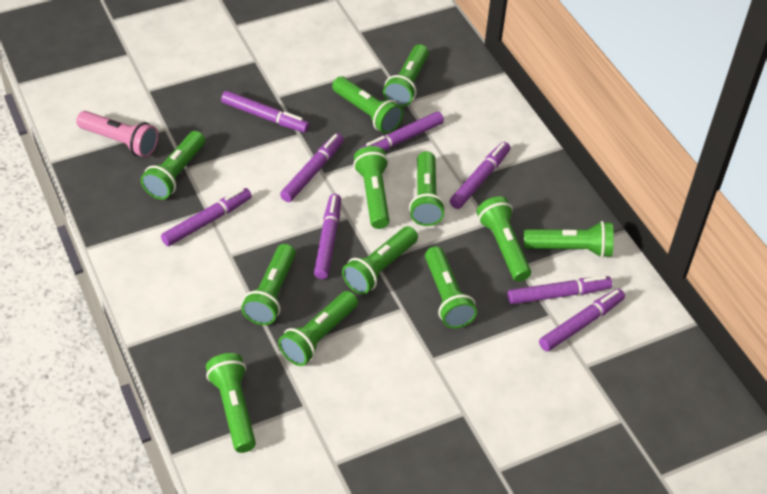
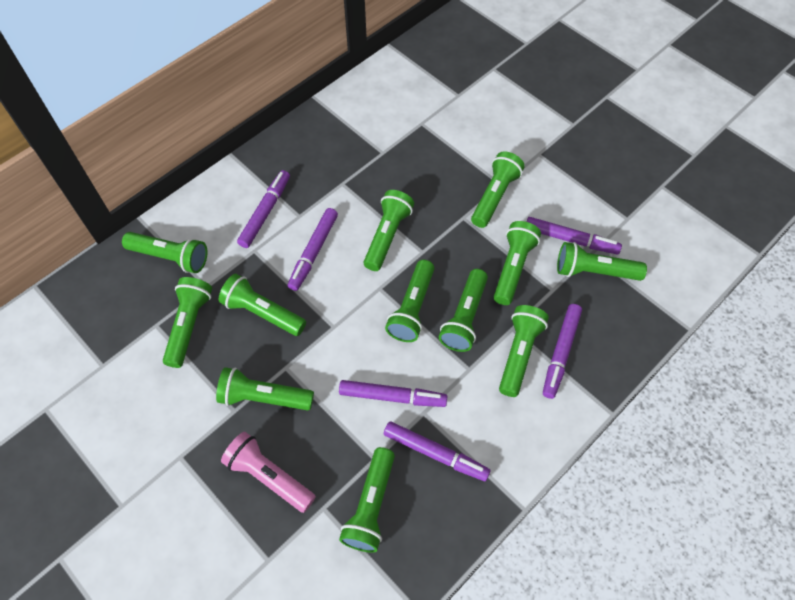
purple marker: [161,188,252,246] [221,91,310,133] [280,133,344,202] [314,194,341,279] [360,112,444,151] [450,142,510,209] [508,276,612,304] [539,289,625,352] = 8 -> [237,170,290,248] [288,208,338,291] [339,380,447,407] [384,421,491,481] [527,217,622,254] [543,304,582,399] = 6

